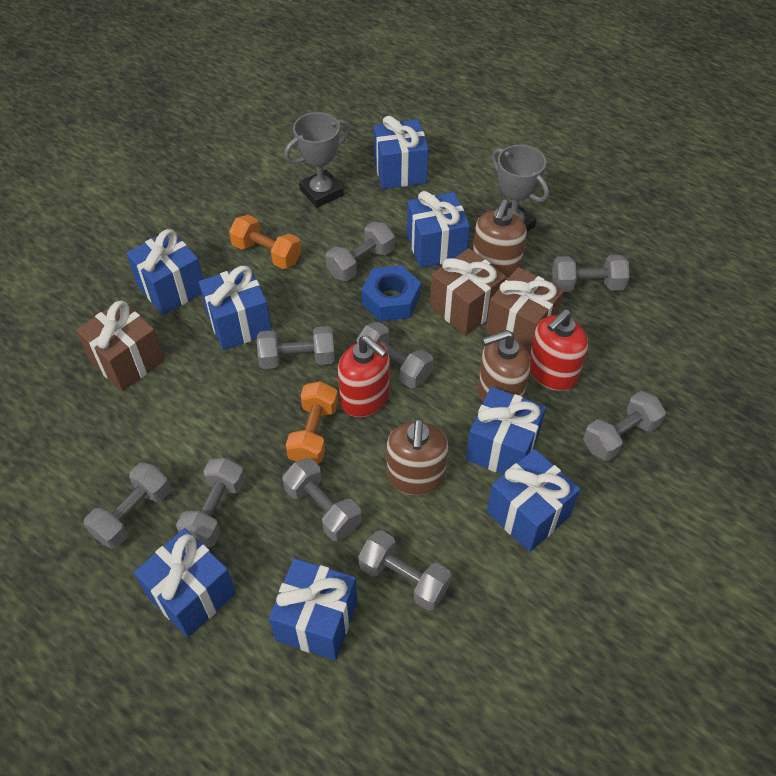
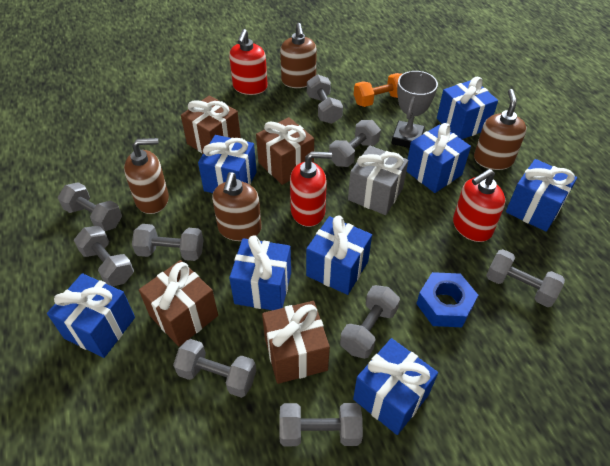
brown gift: [76,300,165,391] [430,248,506,336] [486,267,564,355] = 3 -> [139,260,218,346] [181,95,241,153] [256,117,314,185] [262,301,330,384] = 4
brown soap dispenser: [387,418,448,495] [473,200,527,279] [478,330,530,402] = 3 -> [124,138,169,214] [212,172,262,241] [280,23,317,88] [474,89,526,170] = 4
grey gift: none = 0 -> [348,145,408,215] = 1
grey trophy: [284,112,350,208] [491,145,549,232] = 2 -> [392,71,438,148] = 1
orange dumbbell: [229,215,302,269] [286,381,338,464] = 2 -> [354,73,402,107] = 1
red soap dispenser: [338,336,390,417] [530,309,588,391] = 2 -> [229,29,268,95] [290,151,332,227] [453,169,505,242] = 3

